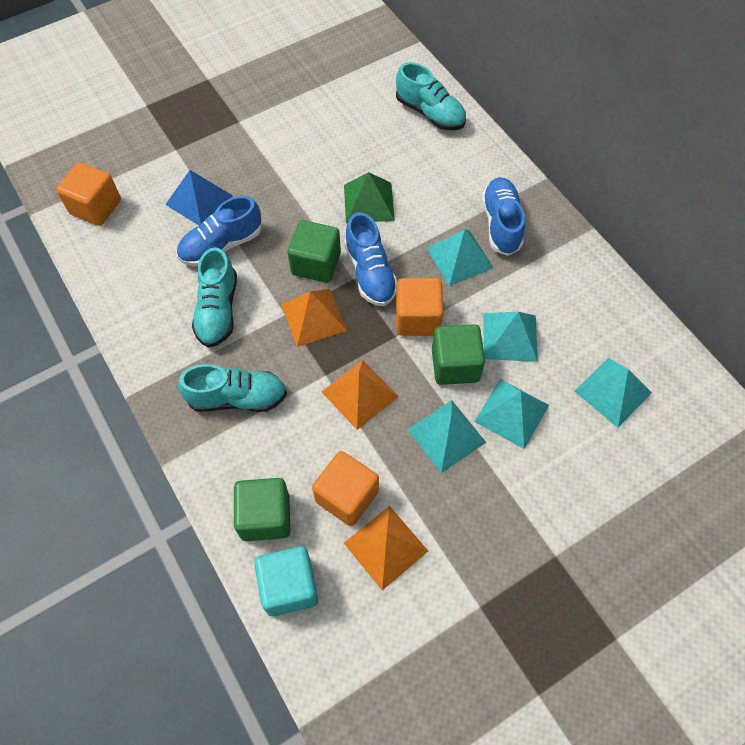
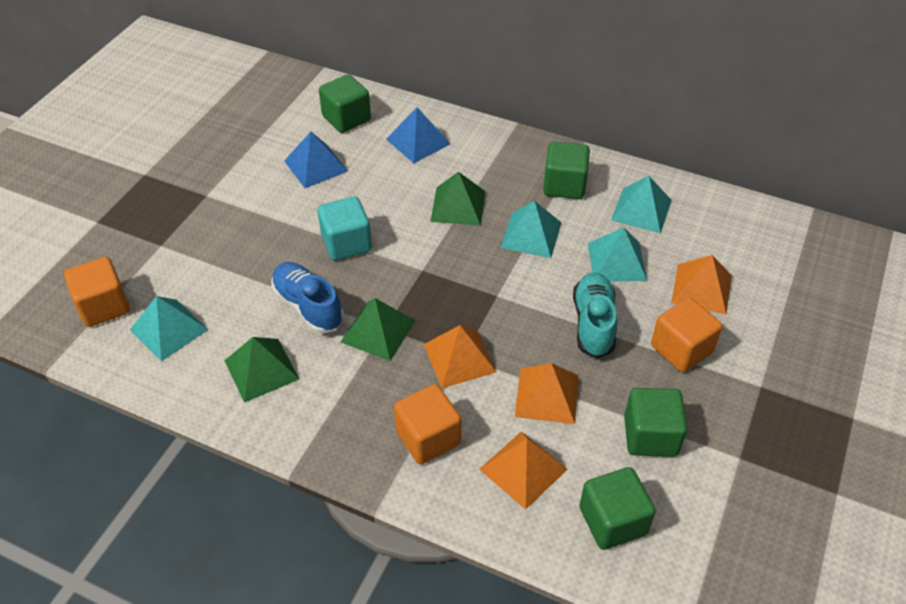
blue pyramid: [165,170,233,226] = 1 -> [284,132,348,188] [386,107,450,163] = 2
blue shoe: [177,196,261,266] [344,212,398,306] [482,177,525,256] = 3 -> [271,262,344,334] = 1
green cube: [234,478,290,541] [288,220,341,283] [432,324,485,385] = 3 -> [319,74,371,133] [543,142,590,199] [579,467,656,550] [624,388,687,457] = 4
green pyramid: [344,172,395,223] = 1 -> [224,337,299,403] [341,298,415,361] [430,172,485,226] = 3
orange pyramid: [281,289,347,347] [322,360,399,430] [344,506,428,590] = 3 -> [424,325,497,388] [479,431,568,510] [515,363,578,424] [671,255,732,315] = 4
turquoise pyramid: [407,400,486,473] [426,229,494,286] [474,379,549,449] [483,312,538,362] [574,358,652,428] = 5 -> [130,296,209,361] [500,201,561,258] [588,228,647,282] [611,176,672,233] = 4
turquoise shoe: [178,364,287,412] [192,247,237,347] [396,62,466,130] = 3 -> [573,272,617,358] = 1

